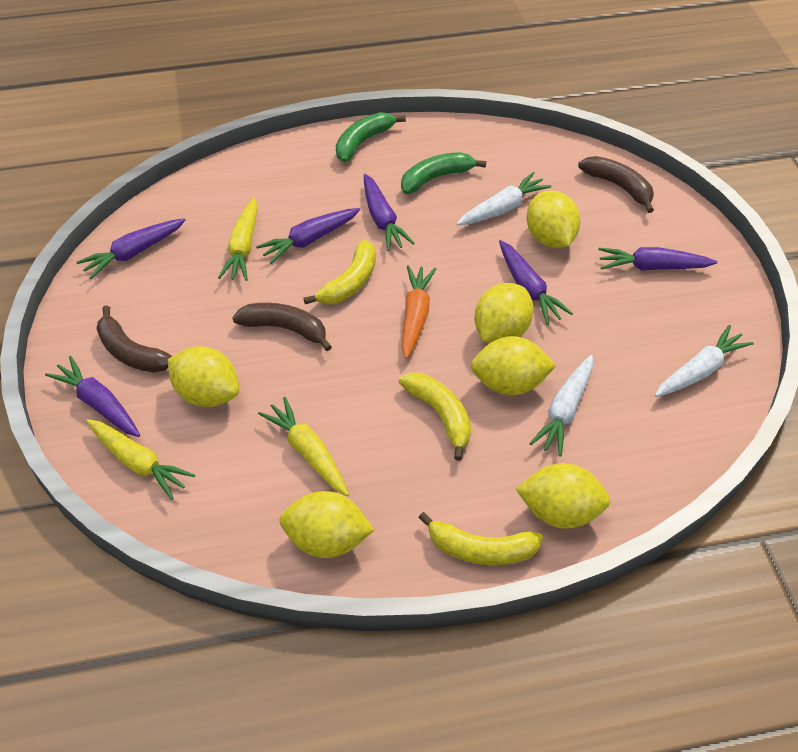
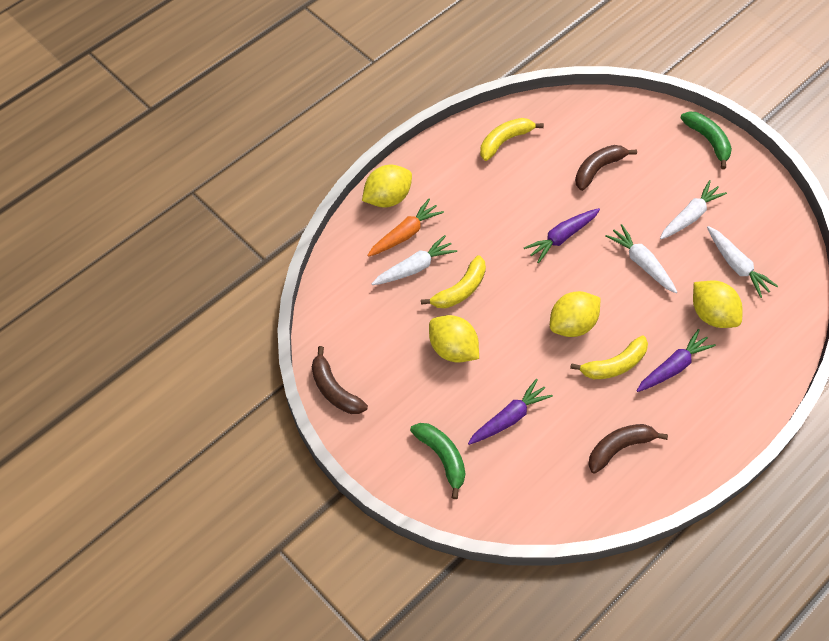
purple carrot: [45,356,140,437] [77,218,186,279] [256,208,360,264] [364,174,415,251] [499,240,573,325] [598,247,717,271] = 6 -> [468,379,553,445] [524,208,600,263] [637,329,716,392] = 3
white carrot: [456,172,551,226] [529,355,593,456] [655,325,754,397] = 3 -> [372,235,457,285] [605,224,677,293] [660,180,727,239] [707,226,778,298] = 4
yellow carrot: [86,419,195,500] [218,198,257,281] [258,397,349,496] = 3 -> none = 0
yellow lemon: [168,346,239,407] [280,491,374,558] [471,336,556,395] [474,283,534,343] [516,463,611,529] [526,190,581,248] = 6 -> [362,165,412,208] [429,315,479,362] [550,291,600,337] [693,280,743,328] = 4

